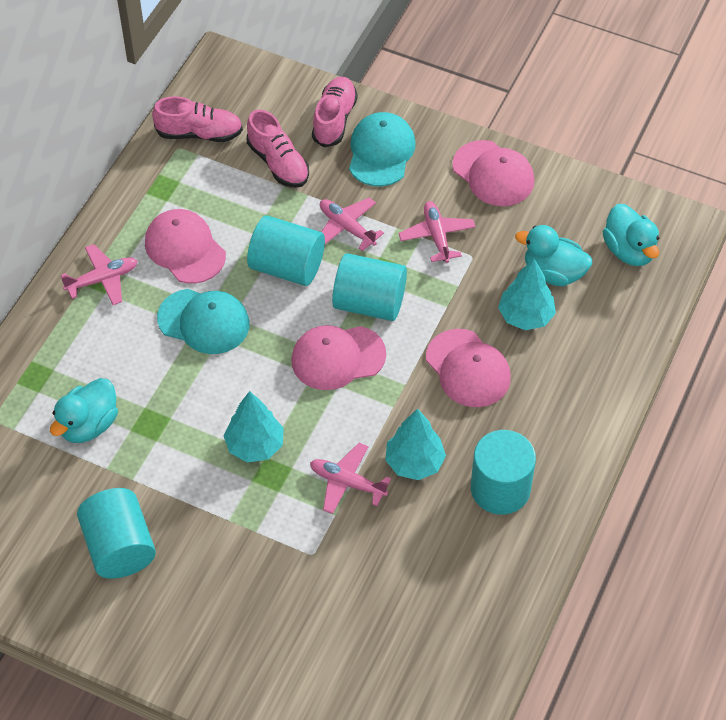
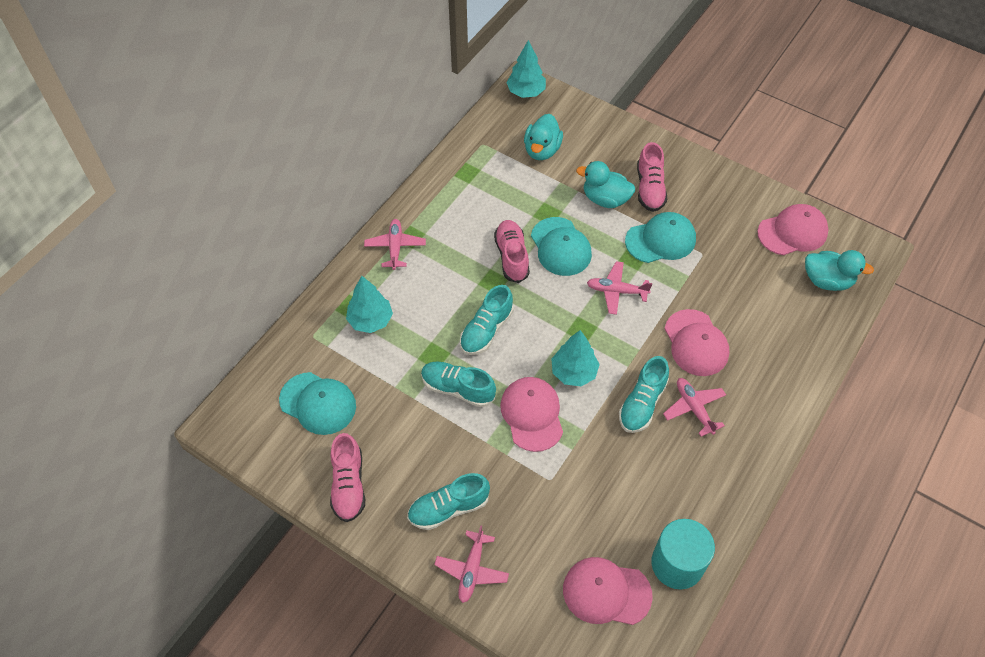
turquoise cap: [157,289,249,354] [349,112,415,187] = 2 -> [279,372,356,435] [531,217,592,276] [625,212,696,263] = 3
turquoise cylinder: [77,488,156,579] [247,215,325,286] [332,253,407,321] [471,430,536,515] = 4 -> [651,519,715,590] = 1
turquoise shoe: none = 0 -> [407,473,490,530] [421,361,496,407] [460,285,514,355] [619,356,669,433] = 4

